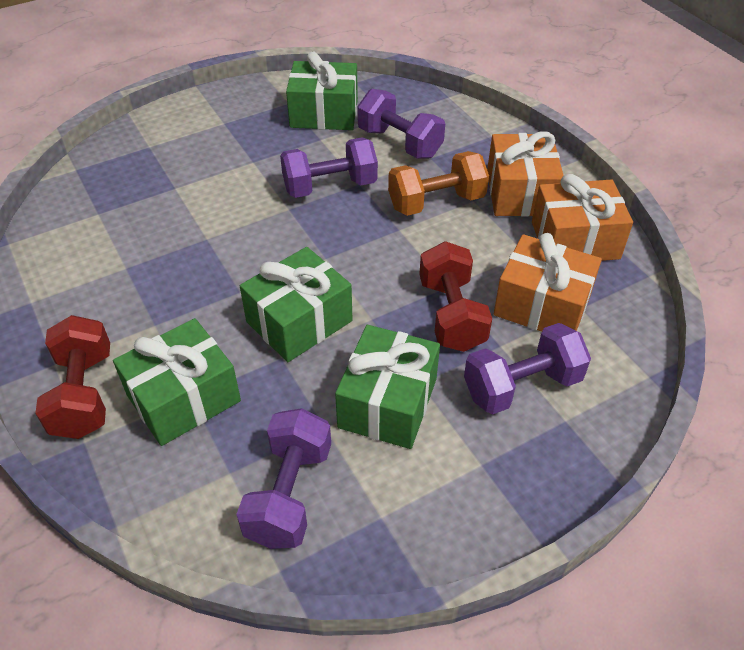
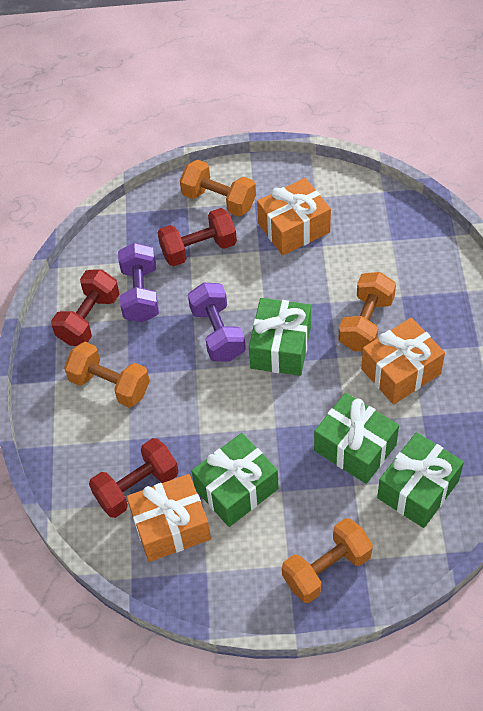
orange dumbbell: [388,151,489,216] = 1 -> [64,342,150,408] [180,160,256,217] [282,518,373,603] [338,272,396,351] = 4
purple dumbbell: [236,408,331,549] [280,137,378,198] [357,89,445,159] [464,323,591,414] = 4 -> [118,243,159,322] [188,283,246,361] = 2
red dumbbell: [35,315,110,439] [419,241,492,352] = 2 -> [51,269,119,346] [89,438,178,518] [158,208,237,266] = 3

